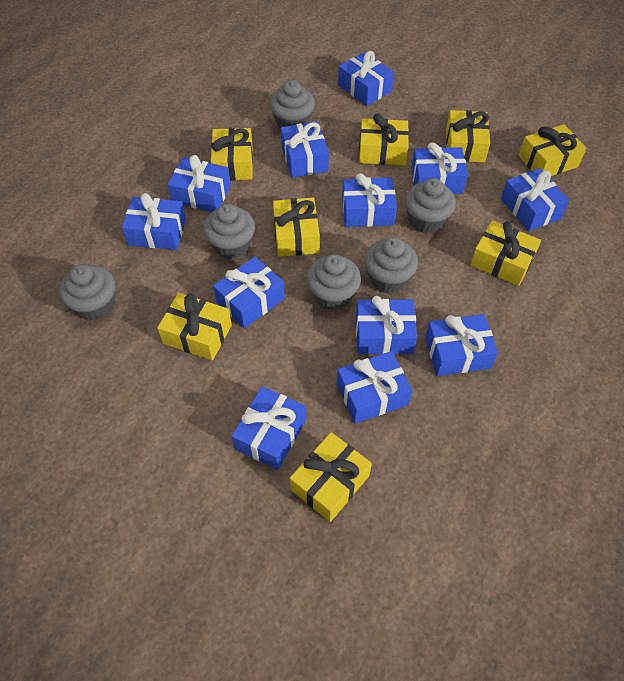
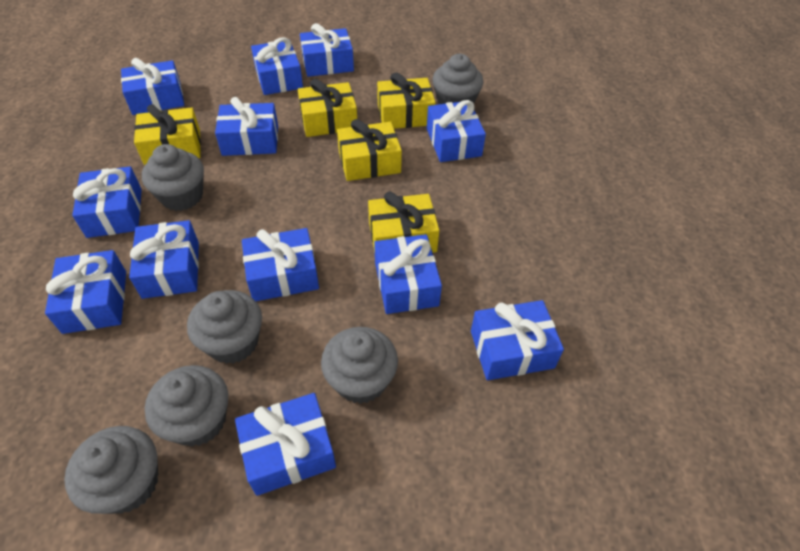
yellow gift: [157,293,232,361] [211,128,253,180] [273,198,320,257] [290,432,372,522] [359,113,409,165] [446,110,490,162] [470,220,541,286] [519,124,587,176] = 8 -> [134,104,201,165] [298,79,357,137] [337,119,402,181] [368,192,439,253] [377,72,436,129] = 5

